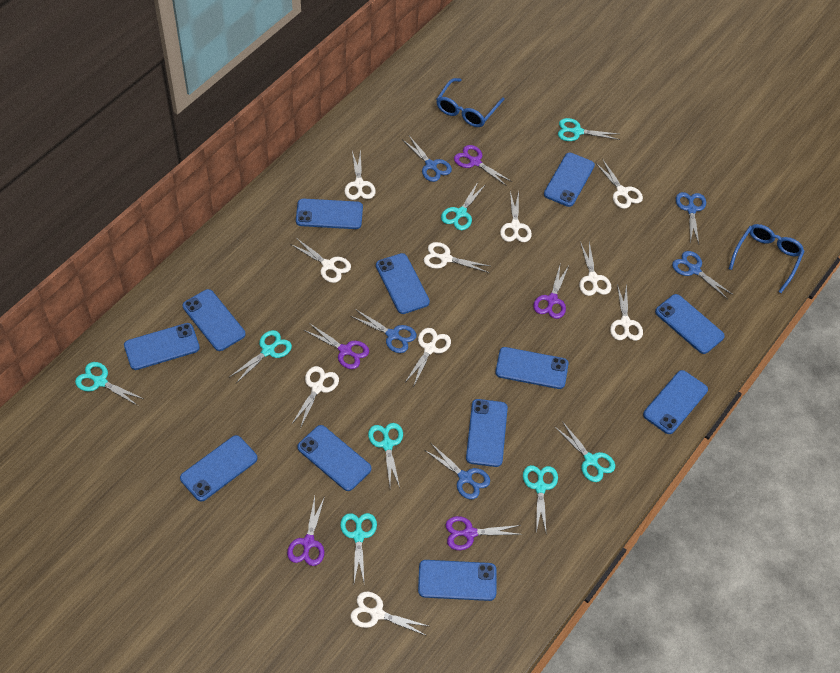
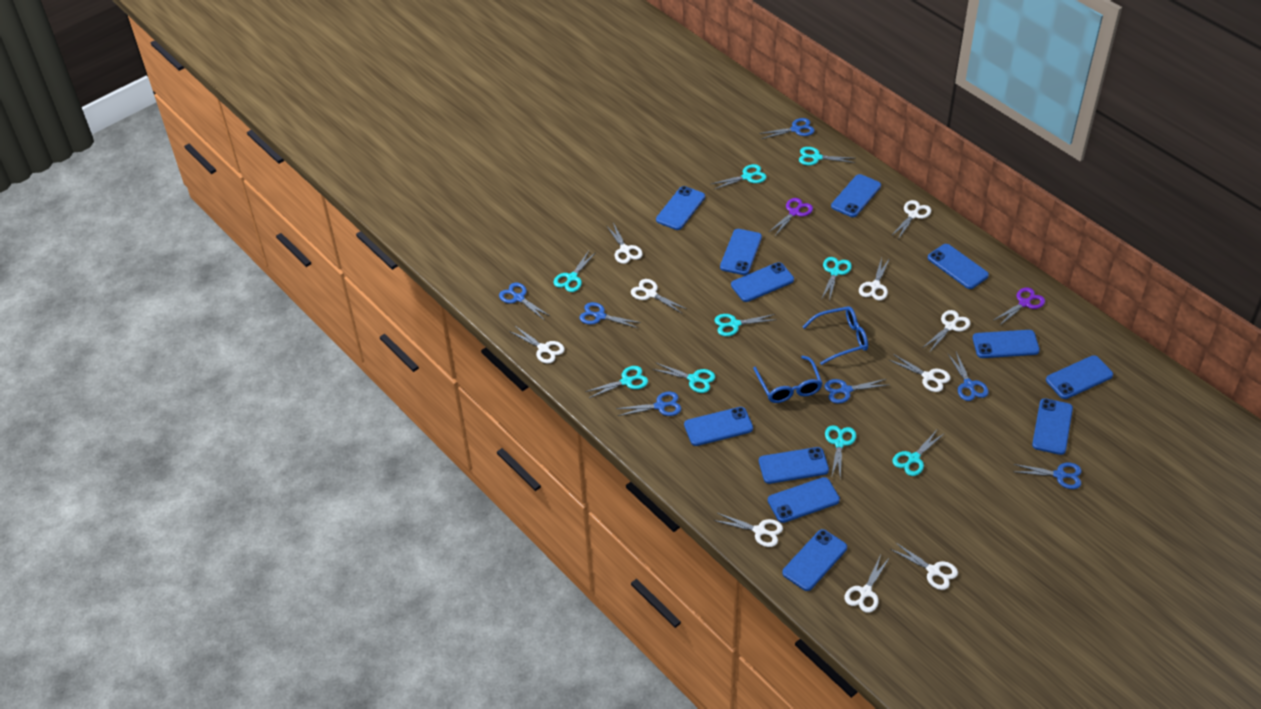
blue scissors: [350,309,417,353] [403,136,452,182] [425,443,490,499] [672,251,733,299] [676,192,706,244] = 5 -> [499,283,550,320] [580,302,641,328] [616,392,681,416] [759,118,815,139] [824,379,887,403] [948,352,989,401] [1014,463,1082,489] = 7
purple scissors: [287,496,325,566] [304,323,369,369] [446,516,522,550] [454,145,512,186] [533,266,569,319] = 5 -> [769,198,813,236] [994,288,1045,326] = 2
turquoise scissors: [75,362,144,406] [230,330,292,383] [340,513,377,582] [368,423,403,488] [441,182,486,230] [523,465,558,533] [555,421,615,482] [558,118,620,141] = 8 -> [553,251,596,292] [585,366,648,399] [652,362,715,393] [711,164,767,190] [714,314,775,336] [799,147,855,165] [822,257,852,301] [825,425,856,478] [892,430,945,476] = 9

